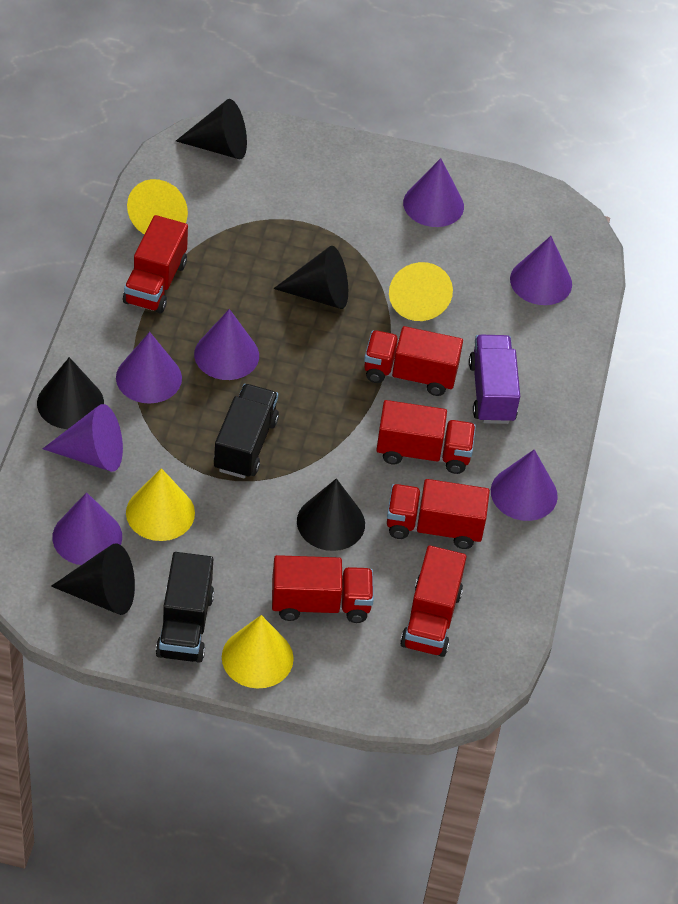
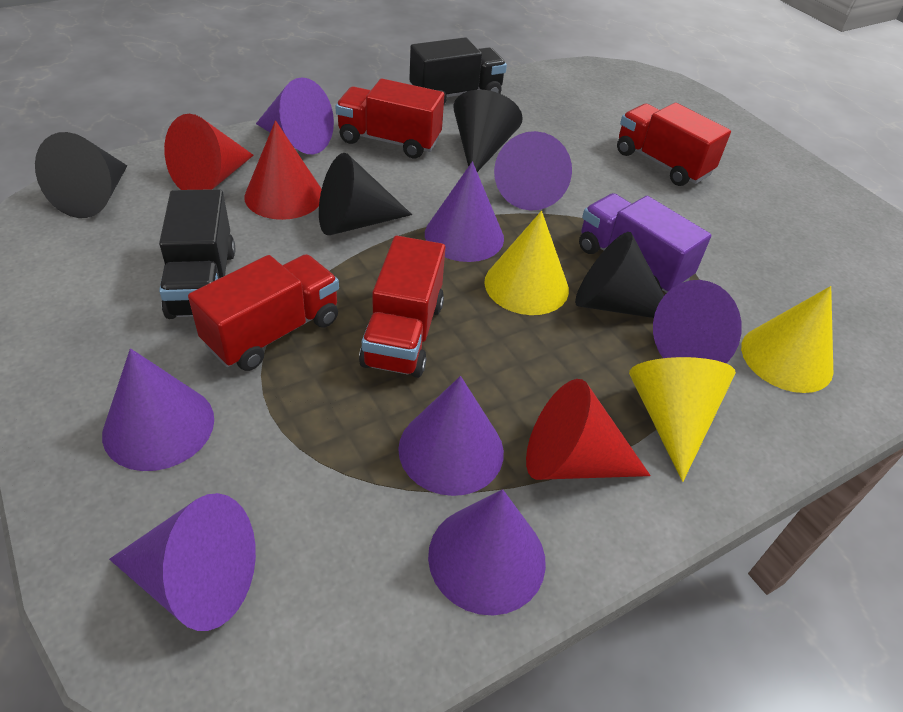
black cone: [37,357,104,429] [51,543,135,615] [176,99,247,159] [274,246,348,309] [297,478,365,551] = 5 -> [35,132,127,218] [319,153,412,235] [454,90,523,172] [575,232,664,318] = 4
purple cone: [43,404,123,472] [52,492,122,565] [116,332,182,404] [194,309,259,380] [403,158,464,227] [491,449,558,521] [510,236,572,305] = 7 -> [102,348,214,471] [109,493,256,631] [256,77,334,154] [398,376,504,496] [425,162,504,262] [428,489,546,616] [494,131,572,211] [653,280,742,363] = 8
red cone: none = 0 -> [164,114,254,190] [244,120,322,220] [526,379,651,480] = 3
red truck: [123,215,188,313] [272,555,374,623] [364,326,463,396] [376,400,476,474] [387,479,490,549] [400,545,466,657] = 6 -> [188,254,339,371] [335,79,444,159] [359,236,445,378] [617,103,731,186] = 4
yellow cone: [126,468,195,541] [127,179,188,235] [222,615,294,689] [389,262,453,321] = 4 -> [484,211,569,315] [629,357,736,482] [741,286,833,393] = 3

